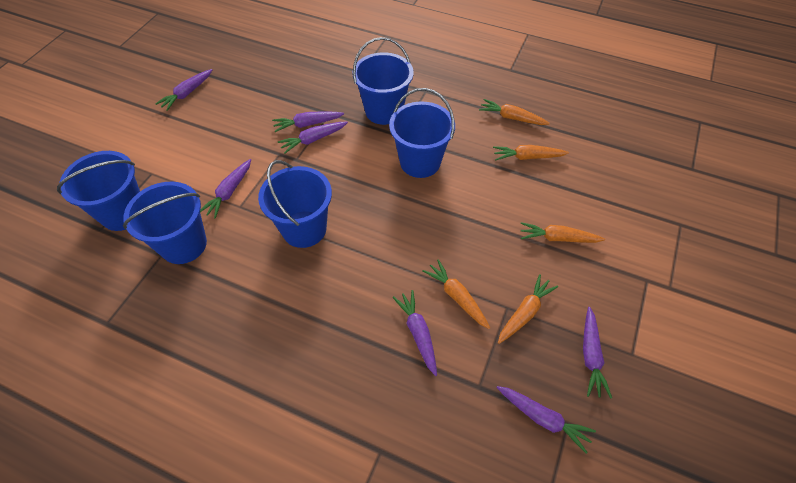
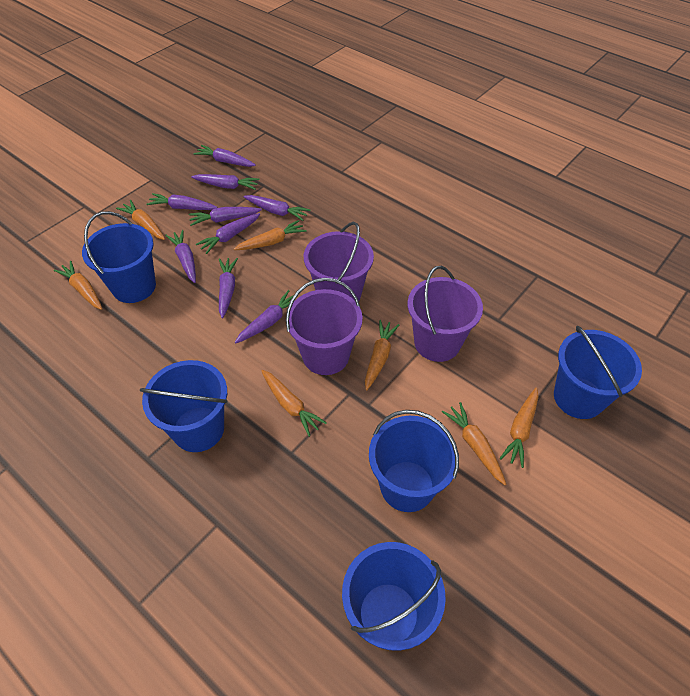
orange carrot: [422,259,490,329] [479,99,550,125] [493,145,569,160] [498,274,558,344] [520,222,605,243] = 5 -> [54,261,102,310] [116,200,165,240] [234,220,306,250] [261,370,327,437] [365,320,399,390] [442,402,506,485] [500,388,539,468] = 7
purple bucket: none = 0 -> [286,278,363,375] [304,222,374,301] [408,266,483,362] = 3
purple carrot: [155,69,212,111] [200,159,251,219] [272,111,344,132] [278,122,348,154] [392,290,437,376] [497,386,596,454] [583,307,612,399] = 7 -> [146,193,218,210] [165,230,196,283] [189,207,262,226] [191,174,260,190] [194,145,256,167] [196,213,260,254] [219,258,238,318] [235,290,295,344] [243,195,311,221] = 9

